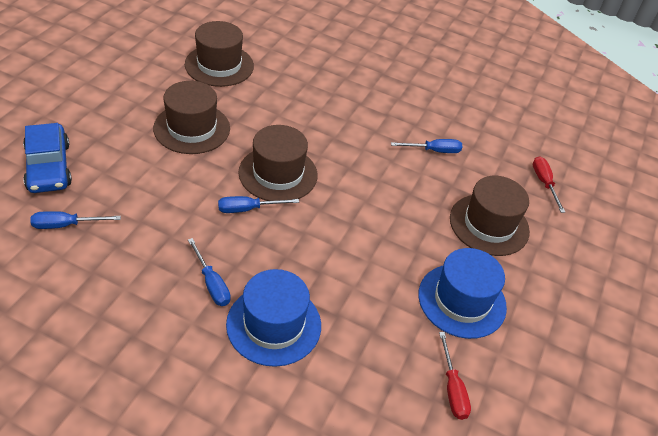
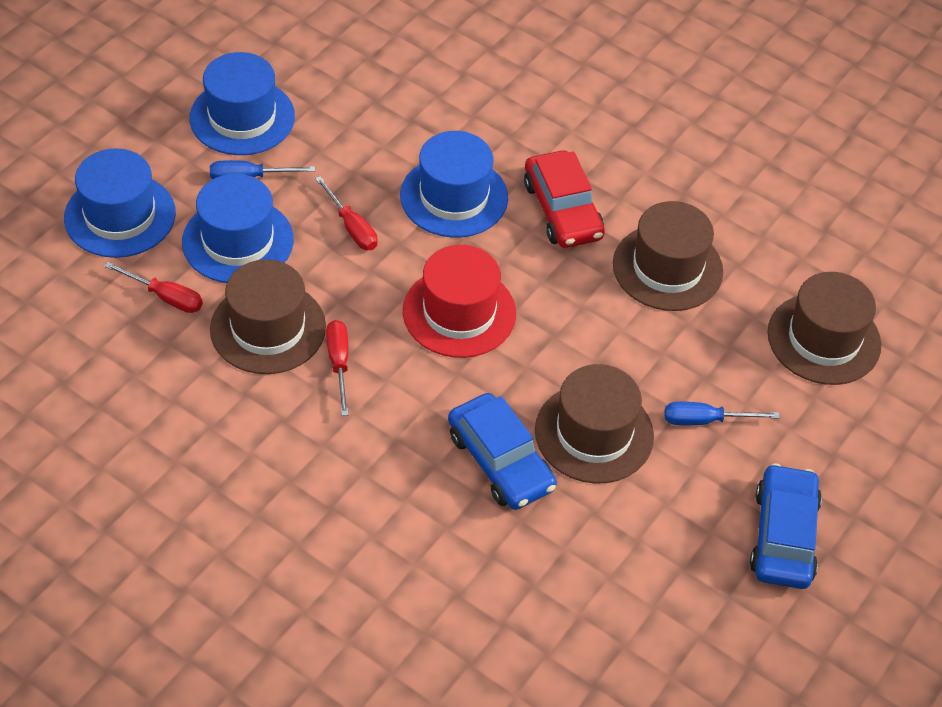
blue car: [23,123,72,193] = 1 -> [448,393,557,510] [750,463,822,589] = 2
blue hat: [226,269,321,367] [418,248,507,339] = 2 -> [64,148,176,258] [182,174,294,283] [189,52,295,155] [400,131,508,237] = 4
blue screwdriver: [30,211,121,229] [188,238,231,306] [218,196,299,213] [391,139,462,153] = 4 -> [210,160,315,179] [665,402,780,425] = 2
red car: none = 0 -> [524,151,605,248] = 1
red hat: none = 0 -> [403,245,516,358] = 1
red screwdriver: [439,332,471,420] [533,156,565,213] = 2 -> [104,262,203,313] [315,176,378,250] [326,320,348,416] = 3

